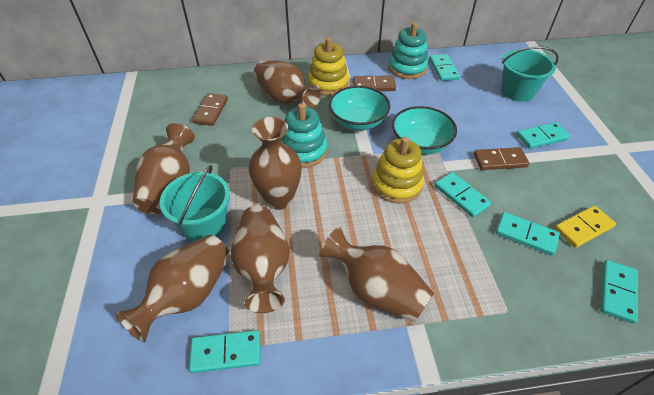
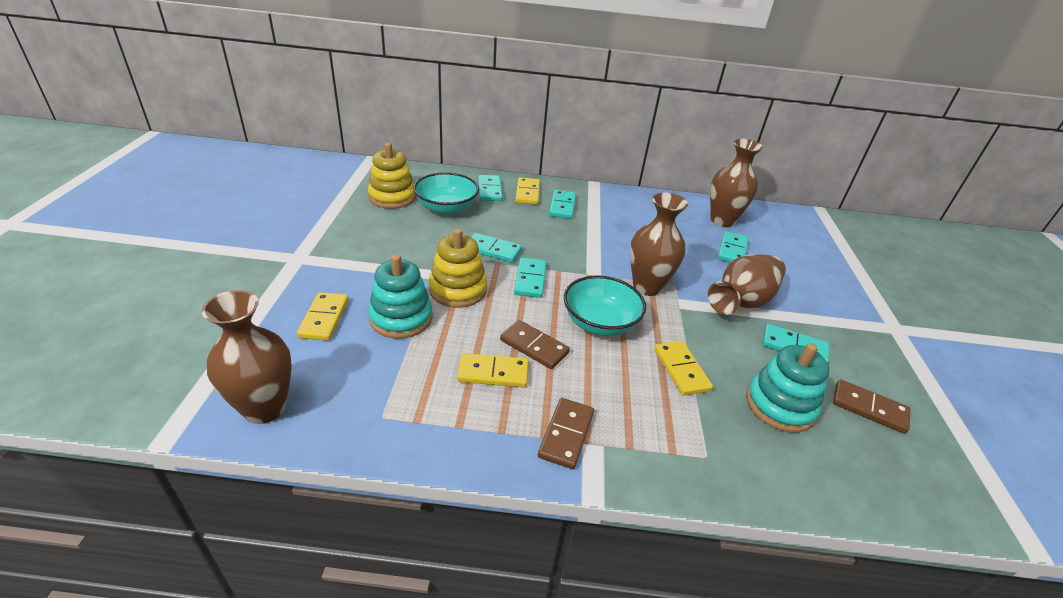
brown vase: [115,235,230,342] [133,123,195,214] [231,206,290,313] [248,117,302,210] [254,60,321,109] [319,227,434,322] = 6 -> [202,290,292,424] [630,192,688,296] [708,254,786,315] [710,139,763,227] = 4
turquoise bucket: [160,165,230,241] [501,46,559,102] = 2 -> none = 0
yellow domino: [554,206,616,248] = 1 -> [297,292,349,341] [457,353,528,387] [515,177,540,205] [654,341,713,396] = 4

